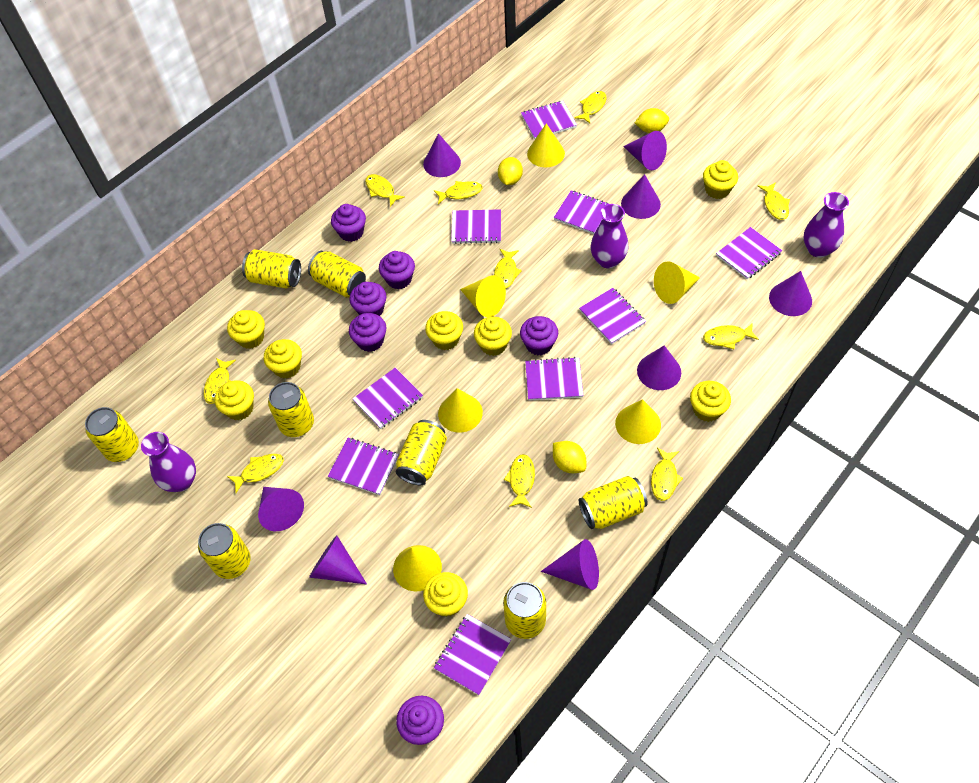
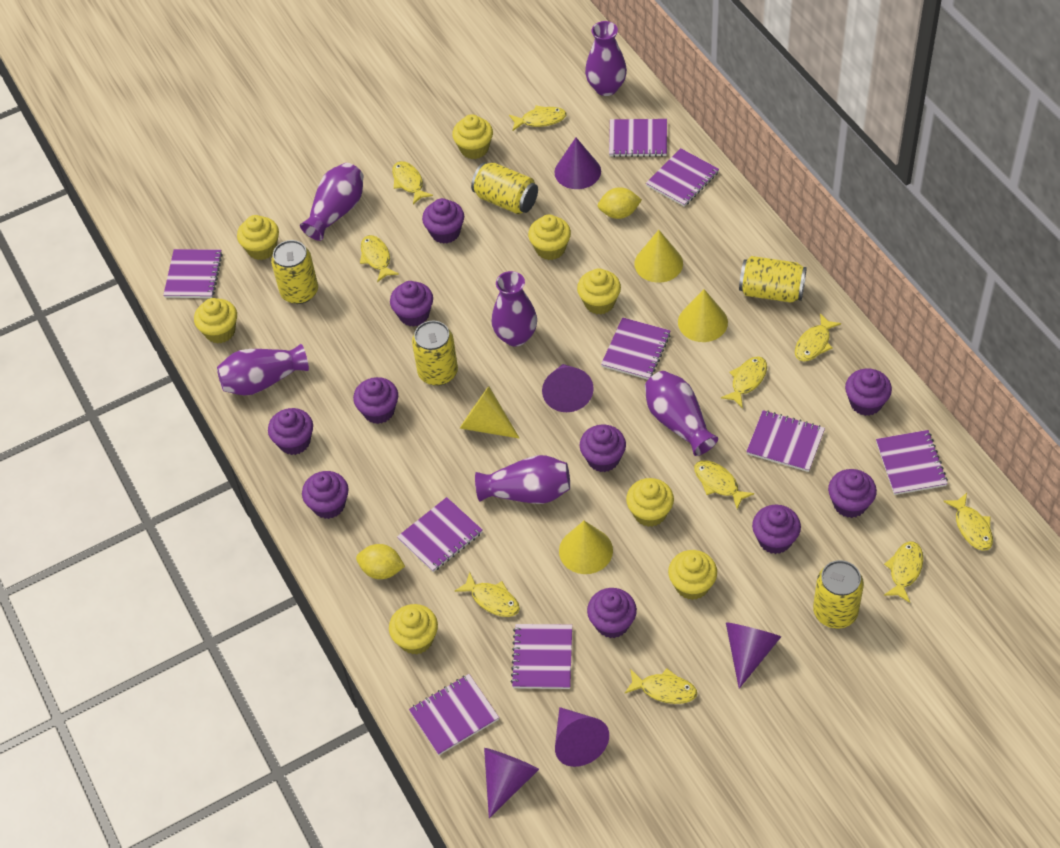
purple cone: [258,487,304,531] [309,535,367,584] [423,133,461,177] [541,539,599,590] [621,174,661,219] [623,131,667,170] [637,345,681,390] [769,271,812,316] = 8 -> [484,748,539,818] [542,364,594,412] [554,138,601,189] [555,707,609,767] [726,622,781,689] = 5
purple cupcake: [331,204,366,242] [349,282,386,316] [349,313,386,352] [379,251,415,289] [396,696,444,745] [520,316,558,355] = 6 -> [268,408,313,455] [302,471,349,519] [353,377,398,424] [390,281,433,327] [422,198,464,244] [580,425,626,472] [587,588,637,638] [752,505,801,554] [828,469,877,518] [845,369,892,416] = 10
purple vase: [141,432,196,492] [590,204,629,268] [804,192,849,258] = 3 -> [217,344,309,395] [300,163,363,241] [475,455,570,504] [492,271,537,347] [585,21,627,96] [645,371,718,456] = 6
yellow can: [85,407,139,462] [198,523,251,579] [242,249,301,288] [268,382,314,437] [308,251,366,298] [396,420,447,485] [503,582,546,639] [579,476,648,529] = 8 -> [271,240,318,304] [412,321,458,386] [471,162,538,214] [739,256,807,302] [813,560,864,628] = 5
yellow cone: [393,545,442,591] [438,388,483,433] [460,275,506,317] [527,124,565,167] [615,399,661,444] [654,261,700,304] = 6 -> [460,386,519,438] [559,521,613,574] [634,230,683,283] [678,289,728,342] = 4
yellow lemon: [498,157,523,185] [553,441,586,473] [635,108,669,133] = 3 -> [356,544,405,579] [598,187,642,219] = 2

